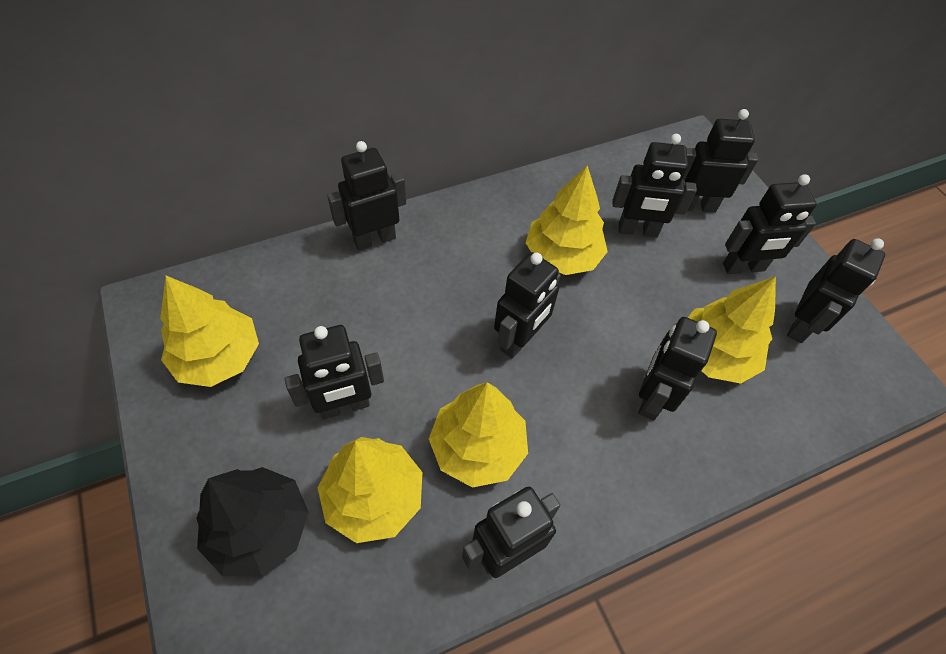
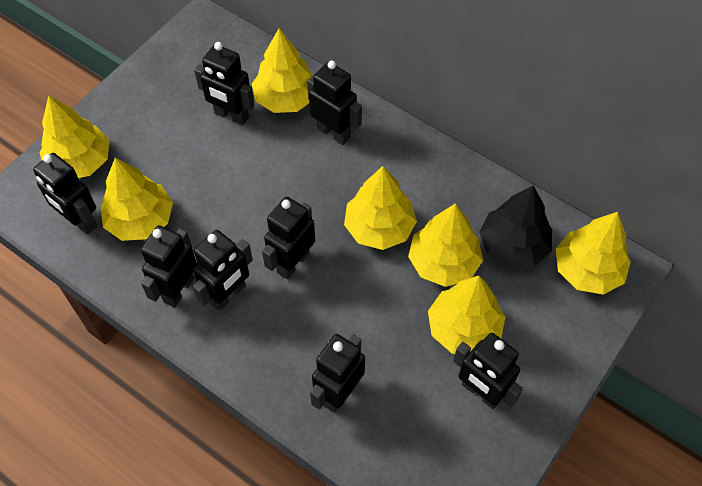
black robot: [285,325,384,419] [327,141,406,251] [462,487,560,578] [494,252,561,358] [613,134,697,237] [638,317,717,421] [683,109,758,213] [723,174,817,274] [787,238,885,343] = 9 -> [33,153,97,235] [141,225,197,308] [193,230,253,311] [194,42,255,126] [262,197,315,279] [307,61,362,145] [310,334,365,412] [453,333,523,409] = 8
yellow tree: [160,276,259,387] [318,437,422,543] [429,382,528,488] [526,166,608,275] [687,276,776,384] = 5 -> [39,96,109,178] [100,158,173,241] [252,28,314,113] [344,166,417,250] [408,203,483,287] [428,276,505,354] [556,212,631,295] = 7

